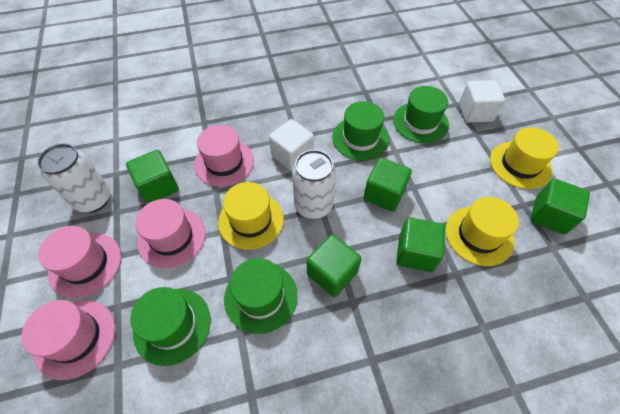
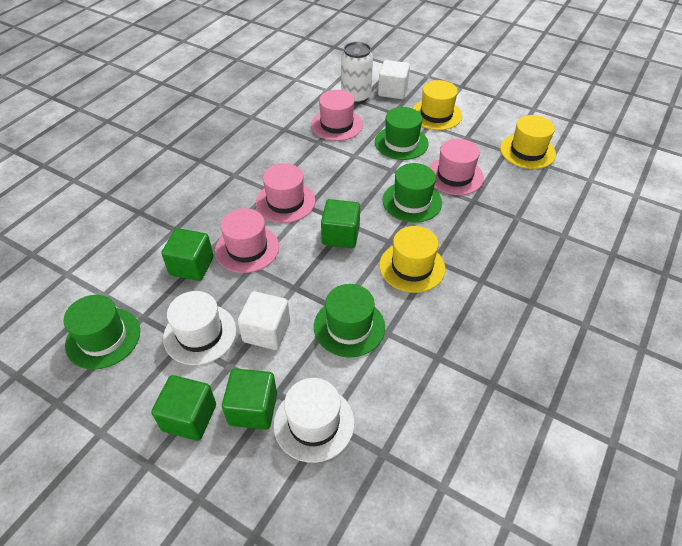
green cube: [126,150,179,203] [307,234,362,297] [364,157,412,212] [396,217,445,272] [530,179,590,235] = 5 -> [151,375,216,441] [161,228,214,281] [222,368,277,430] [321,199,360,248] = 4
white can: [37,143,110,213] [292,150,336,219] = 2 -> [341,42,373,104] = 1
white hat: none = 0 -> [163,291,236,365] [273,378,354,463] = 2

